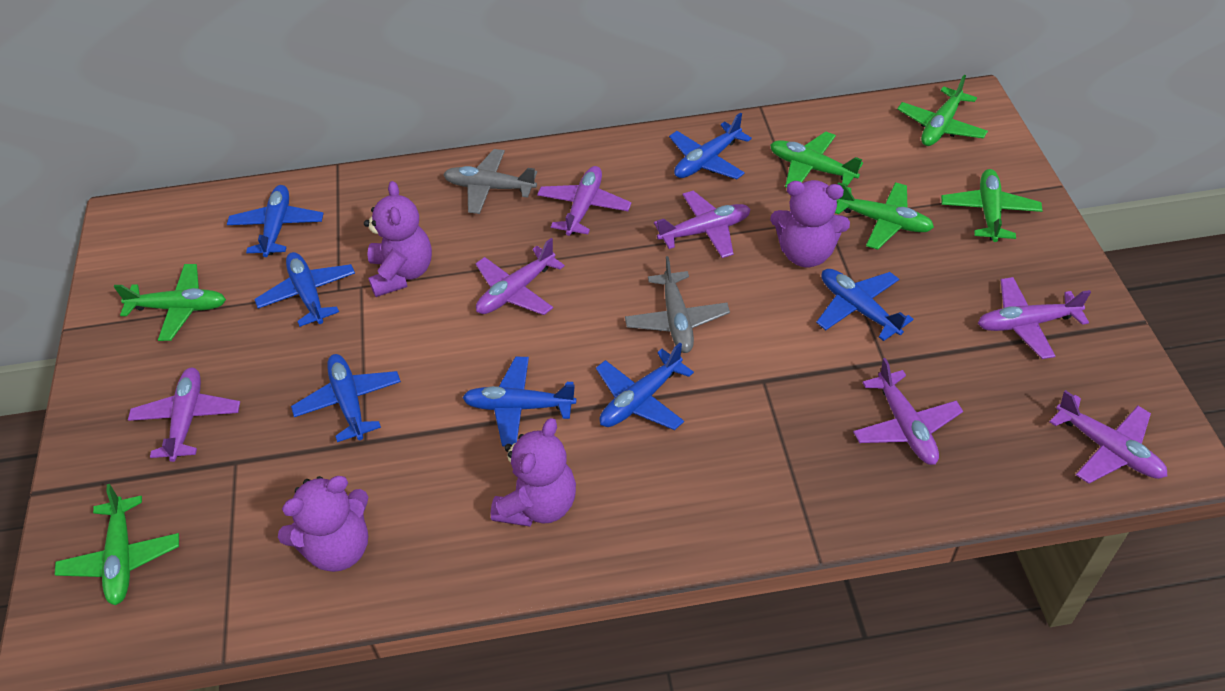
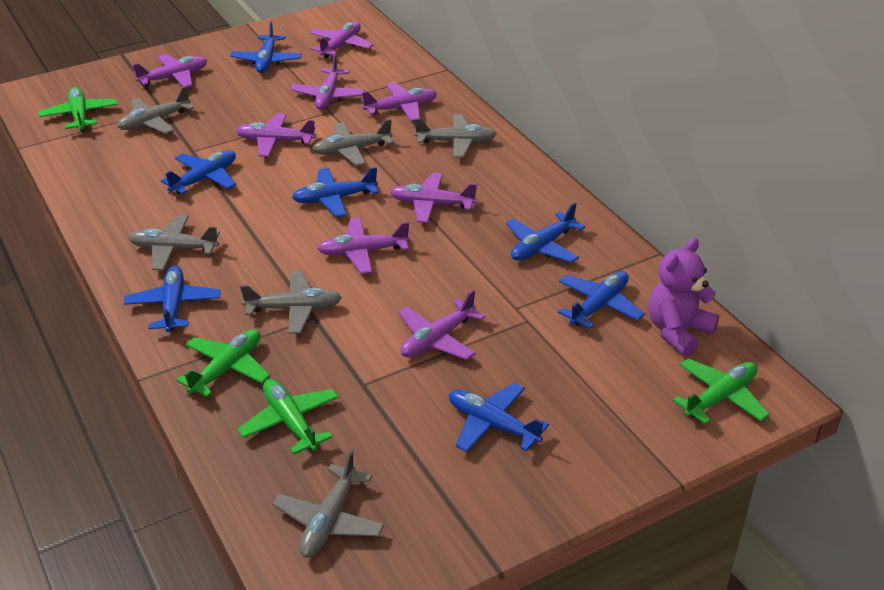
green plane: [55,484,179,605] [114,264,226,341] [770,131,863,187] [835,182,934,250] [897,75,988,146] [941,169,1043,242] = 6 -> [39,87,118,131] [176,329,270,397] [237,379,339,455] [673,358,770,424] = 4
grey plane: [443,149,537,214] [625,256,730,353] = 2 -> [117,86,194,134] [128,215,220,270] [240,271,342,334] [272,450,385,558] [312,119,393,166] [414,114,496,158] = 6
purple plane: [128,368,240,462] [475,238,565,315] [537,166,631,236] [654,191,751,258] [853,358,963,465] [978,277,1091,359] [1049,390,1167,484] = 7 -> [133,54,207,87] [236,113,316,157] [290,54,365,110] [310,21,374,58] [317,218,410,274] [361,82,437,121] [390,173,477,223] [398,290,485,360] = 8
purple teddy bear: [278,476,368,572] [364,181,432,297] [491,418,576,527] [770,180,850,267] = 4 -> [649,238,719,356] = 1

